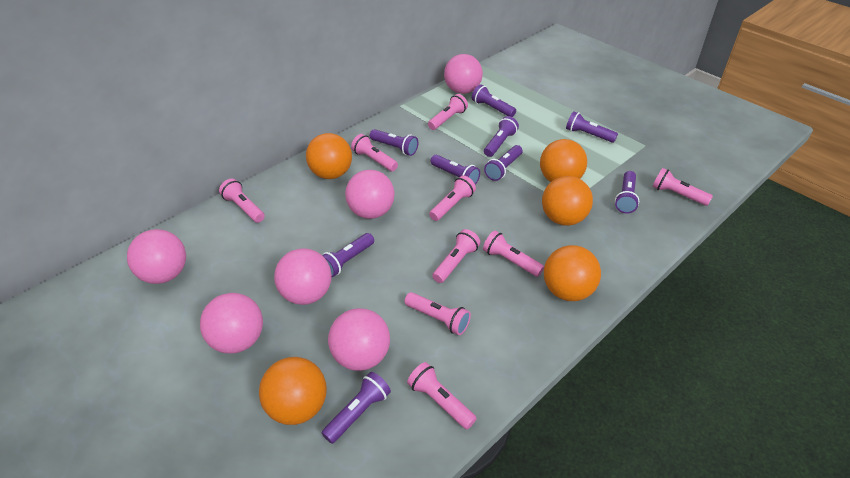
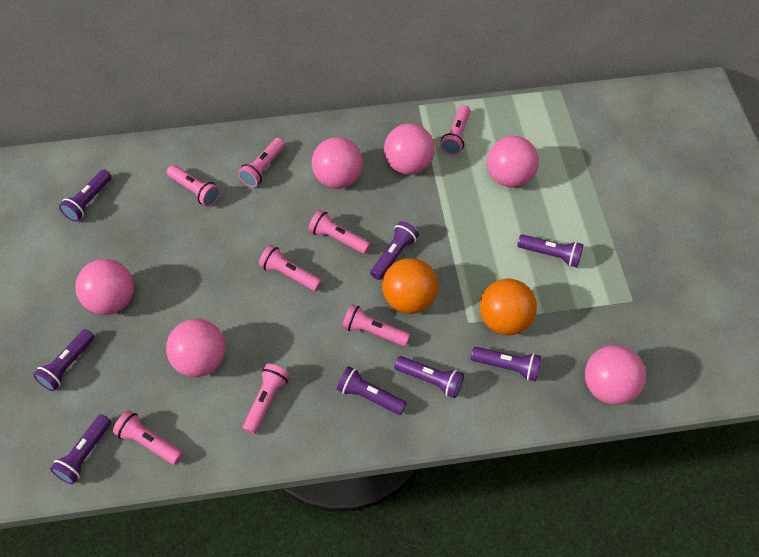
orange ball: [259,357,327,425] [306,133,352,179] [540,139,587,182] [542,176,593,226] [544,245,601,301] = 5 -> [382,258,438,314] [480,279,537,335] = 2
pink flashlight: [219,179,265,223] [351,134,398,171] [405,292,471,335] [407,362,477,429] [428,94,468,130] [429,175,476,221] [432,229,480,283] [483,231,544,277] [652,168,713,206] = 9 -> [113,410,183,465] [167,165,220,207] [238,138,285,187] [242,364,290,434] [259,245,322,291] [309,210,371,254] [342,304,410,346] [440,105,471,155] = 8
purple flashlight: [322,233,374,277] [322,372,391,444] [370,129,418,156] [431,155,480,185] [472,84,516,117] [484,116,519,157] [484,145,523,181] [566,111,618,143] [615,171,639,214] = 9 -> [33,329,94,391] [50,414,111,484] [59,169,111,222] [337,366,407,415] [370,221,419,280] [394,356,464,398] [471,347,541,381] [517,234,583,267] = 8

